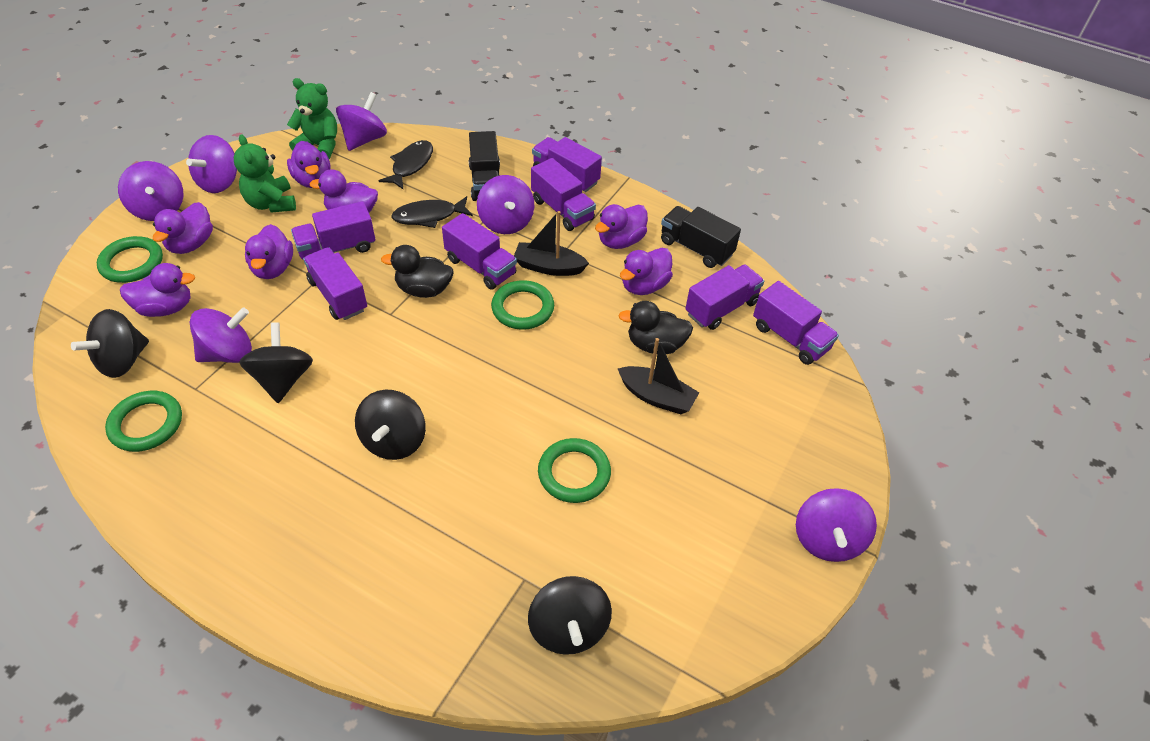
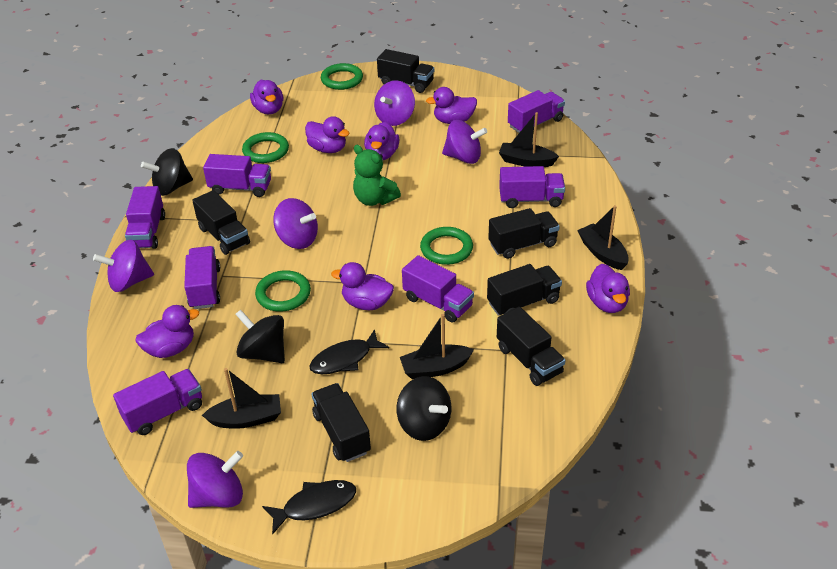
black boat: [514,211,589,276] [618,338,699,414] = 2 -> [202,368,281,429] [400,314,474,379] [499,112,559,167] [577,205,629,270] = 4
black duck: [381,245,454,298] [618,301,693,354] = 2 -> none = 0
black spinning top: [71,309,149,378] [239,322,313,403] [355,390,426,460] [528,576,612,655] = 4 -> [141,148,193,196] [235,309,285,363] [397,376,451,441] = 3
black truck: [469,131,500,201] [661,206,741,268] = 2 -> [192,190,250,255] [311,383,371,462] [377,49,434,93] [487,264,562,316] [488,208,560,259] [497,307,565,386] = 6
green teddy bear: [234,135,296,213] [287,78,337,159] = 2 -> [353,145,401,206] = 1
purple spinning top: [118,161,183,221] [186,135,237,193] [190,307,252,363] [336,92,387,151] [477,175,534,234] [796,488,877,562] = 6 -> [93,240,154,292] [187,451,243,508] [273,198,318,249] [374,80,415,126] [442,120,487,164] = 5

